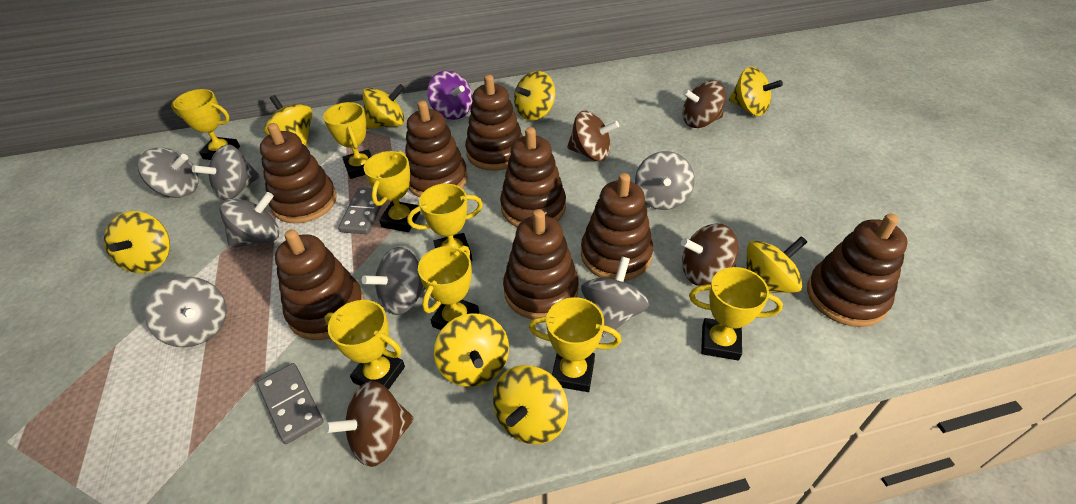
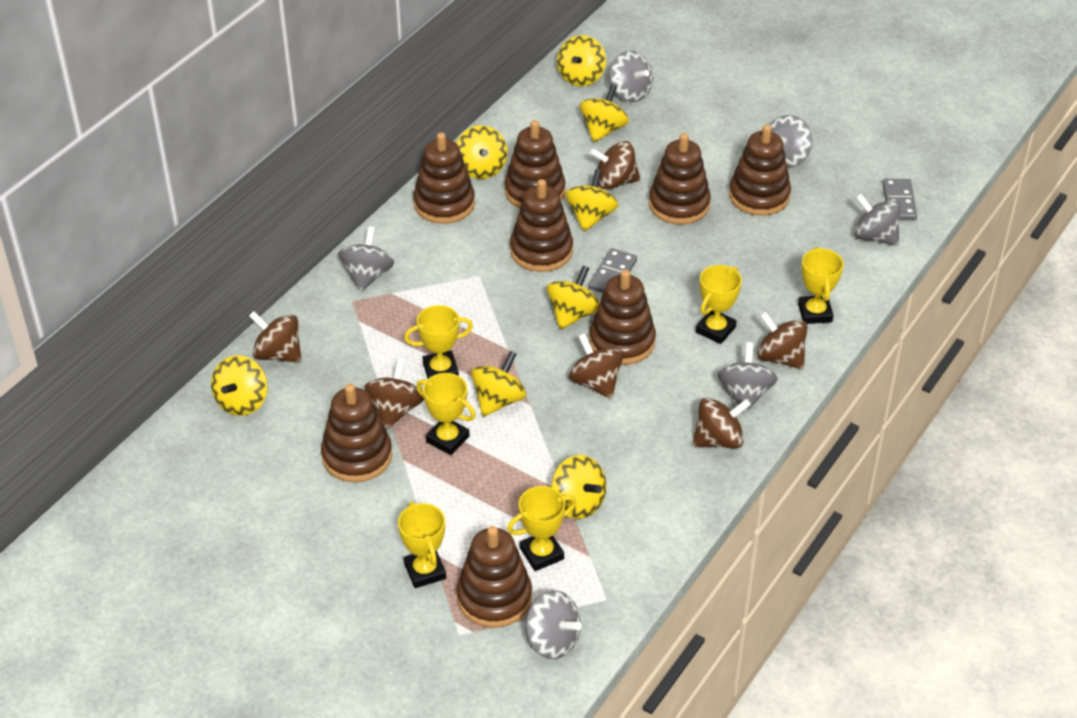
brown spinning top: [324,381,414,467] [567,111,619,161] [681,224,739,286] [683,80,726,128] = 4 -> [249,311,302,363] [364,358,424,429] [569,333,623,399] [590,141,641,190] [692,397,751,449] [757,311,807,369] = 6
grey spinning top: [138,148,199,198] [144,277,227,347] [192,144,260,200] [219,192,279,248] [362,247,425,315] [581,257,649,337] [635,151,695,210] = 7 -> [338,226,394,292] [525,590,582,659] [609,51,653,102] [717,342,778,413] [769,115,813,168] [854,193,901,246] = 6
purple spinning top: [427,71,473,120] = 1 -> none = 0
yellow trophy: [171,89,240,160] [323,102,372,179] [325,300,405,390] [364,151,420,232] [407,184,483,261] [418,245,479,330] [529,297,622,392] [689,267,783,360] = 8 -> [398,502,446,588] [404,305,473,379] [416,373,476,455] [507,486,576,571] [696,265,742,344] [798,247,844,324] = 6

